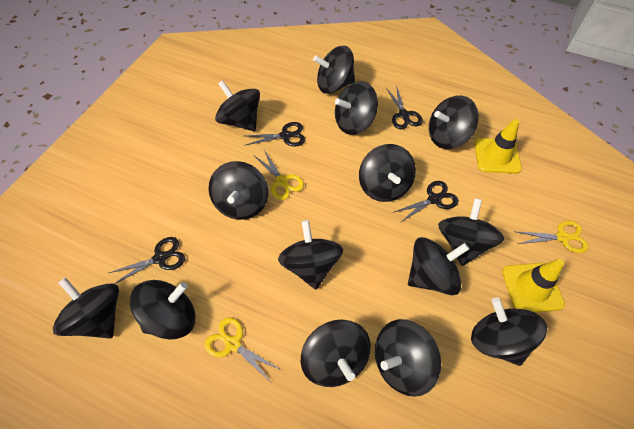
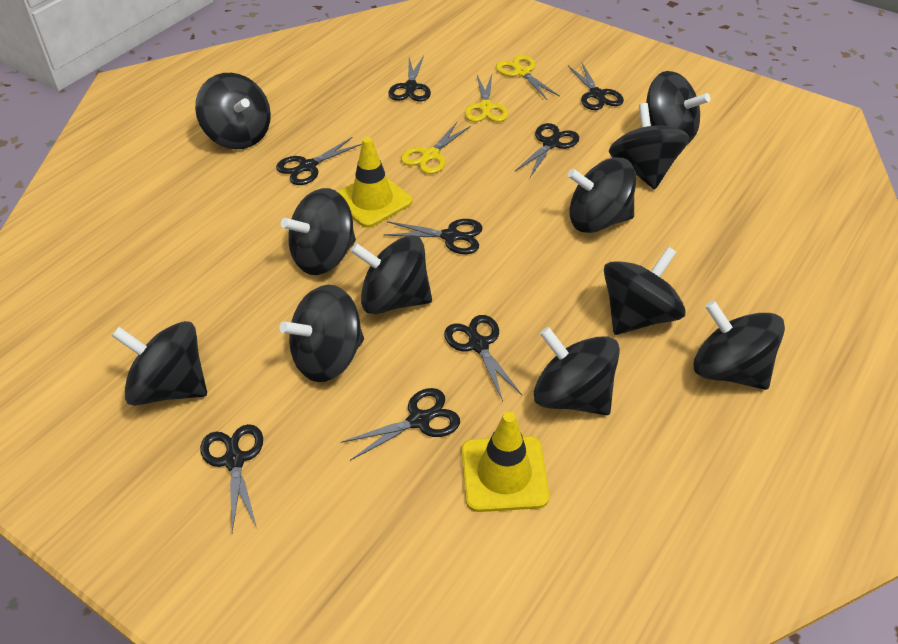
black scissors: [109,237,185,284] [244,122,306,146] [386,85,423,129] [394,181,459,222] = 4 -> [200,424,263,532] [276,137,362,185] [341,388,460,461] [384,219,483,254] [388,56,431,102] [444,315,522,401] [515,123,579,177] [568,63,624,110] = 8
black spinning top: [53,277,119,338] [130,280,196,340] [209,161,268,220] [215,80,260,131] [278,220,343,290] [301,319,371,387] [313,46,355,94] [335,81,378,135] [359,144,416,202] [375,319,441,397] [408,237,469,295] [429,95,479,149] [438,198,504,266] [471,297,547,366] = 14 -> [112,321,207,406] [195,73,271,149] [280,285,364,382] [281,188,356,275] [351,235,432,314] [534,327,620,415] [567,158,636,233] [604,247,686,335] [609,103,689,189] [646,71,710,143] [694,301,785,390] = 11

